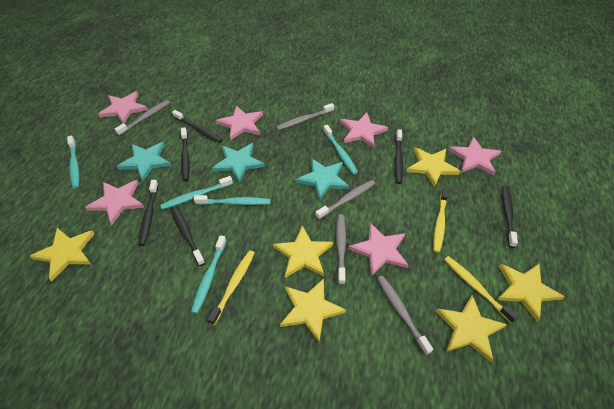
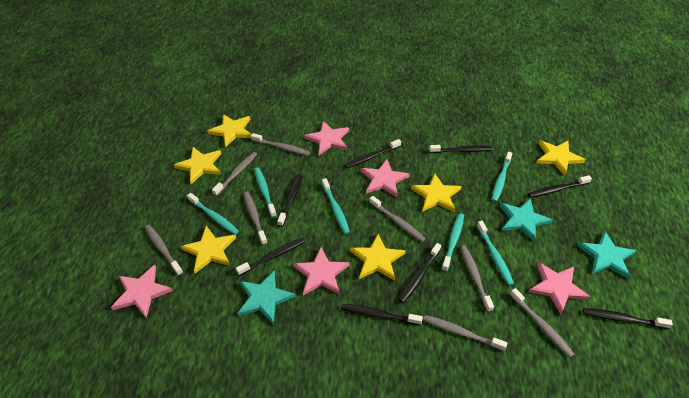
black toothbrush: [139,180,158,246] [171,206,205,266] [172,110,223,143] [181,127,190,181] [395,129,404,184] [502,185,518,248] = 6 -> [236,237,305,276] [277,174,303,227] [341,304,423,325] [344,139,401,168] [399,243,441,303] [429,145,493,153] [528,175,592,198] [583,308,673,329] = 8
grey toothbrush: [115,100,170,136] [276,103,334,130] [315,180,375,220] [336,214,346,285] [377,275,433,355] = 5 -> [144,225,183,276] [212,152,257,196] [243,191,267,245] [251,133,310,156] [369,196,426,242] [423,315,507,351] [460,245,494,312] [510,288,574,358] = 8
pink star: [85,180,144,225] [98,91,148,124] [216,105,263,141] [340,113,388,148] [348,223,409,277] [448,137,501,175] = 6 -> [111,265,173,318] [293,247,350,295] [304,121,349,155] [361,159,410,197] [529,262,590,314] = 5
turquoise toothbrush: [67,135,79,189] [160,176,233,210] [191,235,226,314] [194,195,270,205] [323,125,358,175] = 5 -> [187,193,239,235] [254,167,277,218] [322,178,350,234] [441,214,464,272] [477,221,514,285] [492,152,513,202] = 6
yellow toothbrush: [207,250,254,325] [433,187,449,253] [444,256,519,323] = 3 -> none = 0

